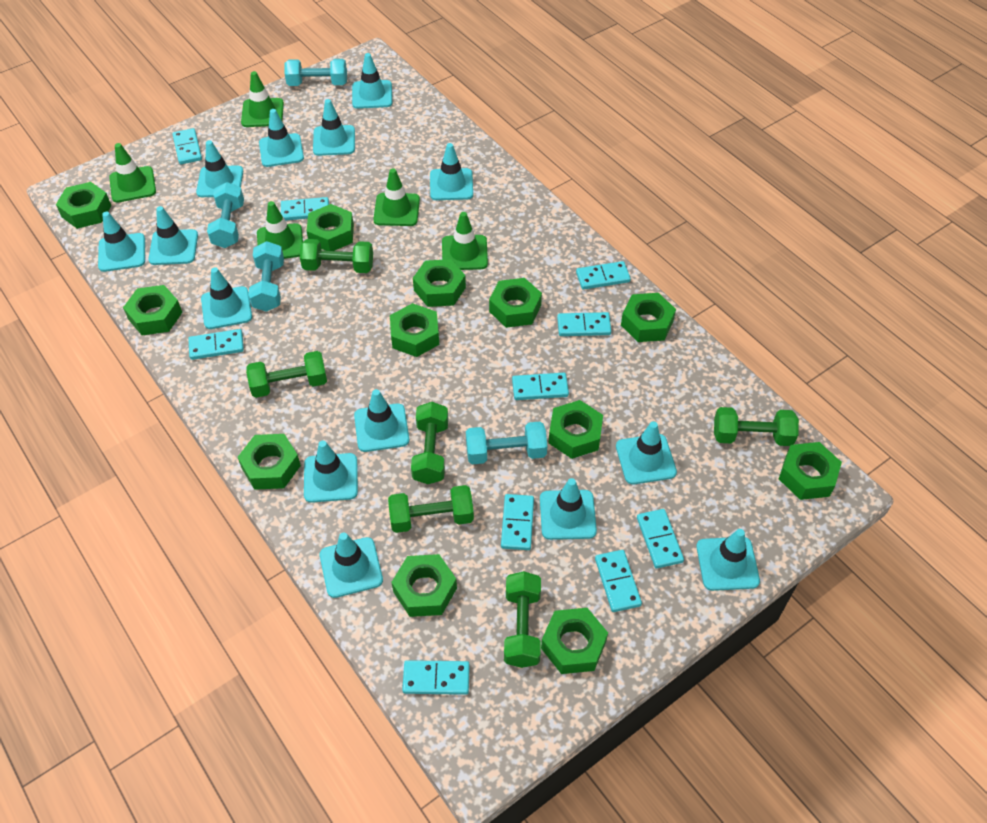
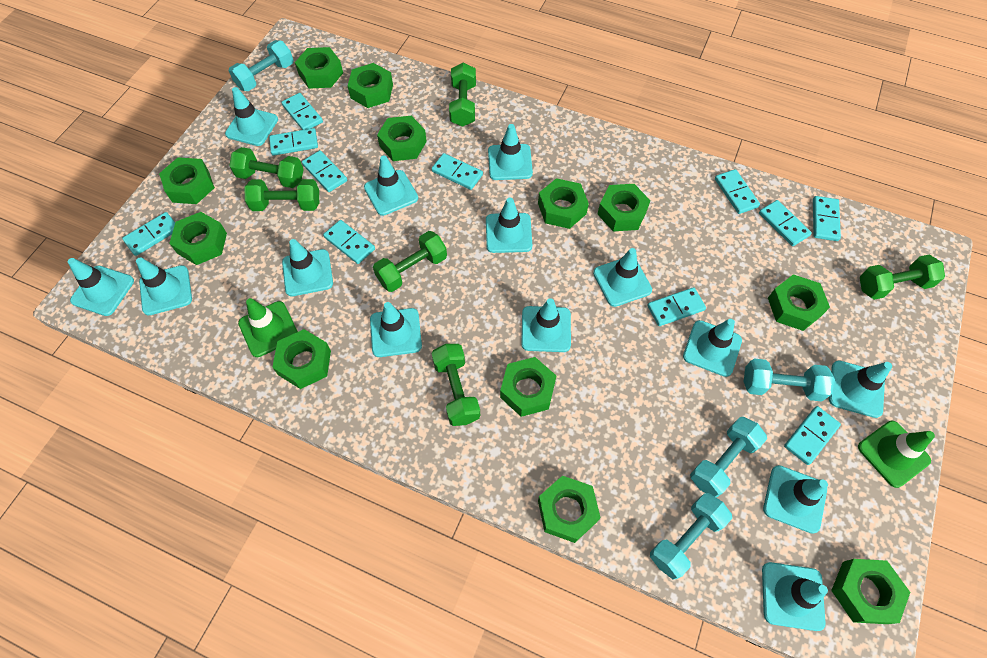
green traffic cone: [109,143,156,203] [241,71,284,127] [257,201,303,259] [373,168,420,226] [442,212,488,270] = 5 -> [238,298,298,357] [858,421,935,488] = 2
turquoise domino: [172,128,202,164] [188,329,244,360] [281,197,329,221] [402,660,470,695] [501,494,534,550] [512,373,569,400] [557,312,611,336] [576,261,631,290] [595,550,642,612] [637,509,684,568] = 10 -> [122,212,175,256] [269,128,318,156] [281,93,323,130] [302,150,347,192] [323,220,375,264] [431,153,483,190] [647,287,706,326] [715,169,760,214] [759,200,812,246] [784,406,841,465] [813,196,841,241] = 11

